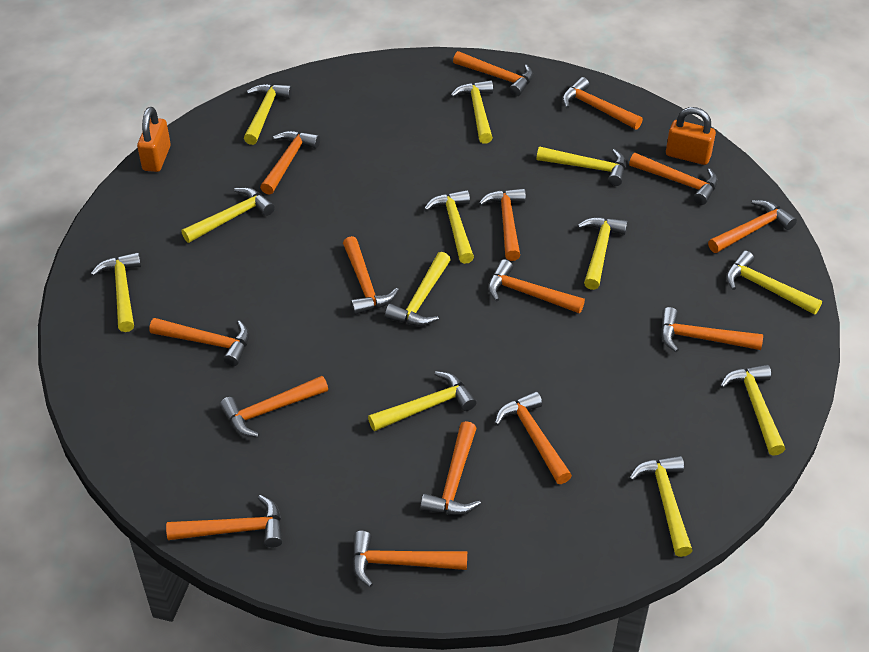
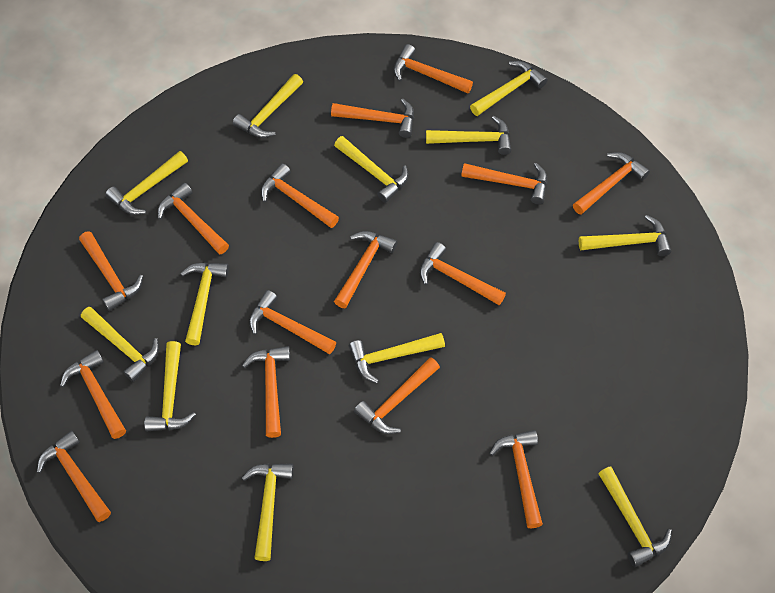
orange padlock: [137,107,171,172] [666,107,716,165] = 2 -> none = 0

